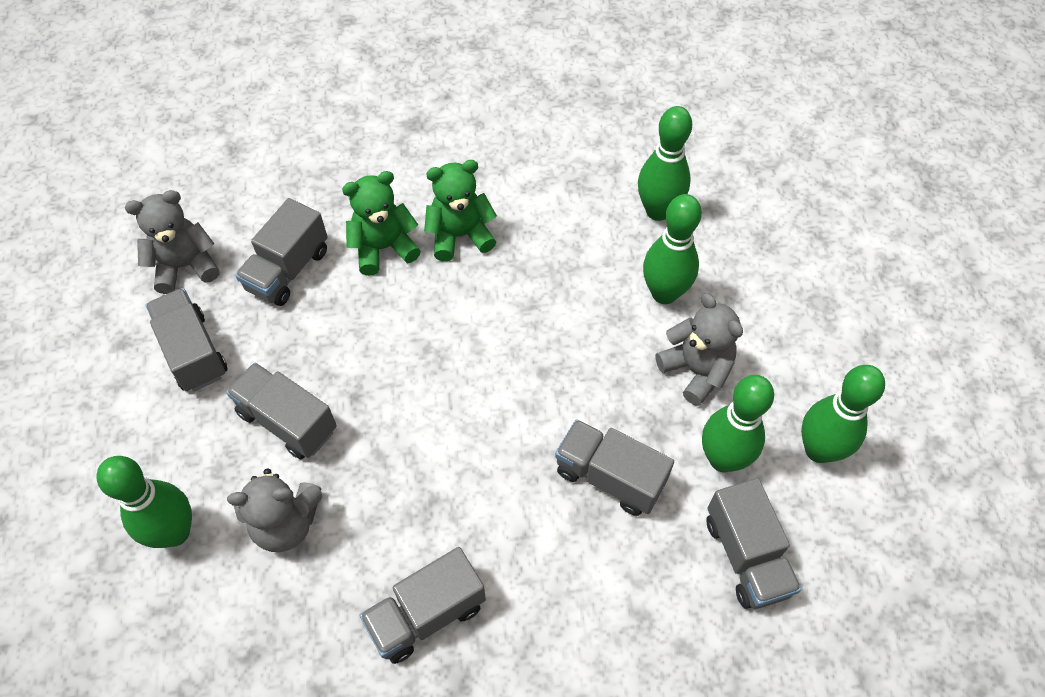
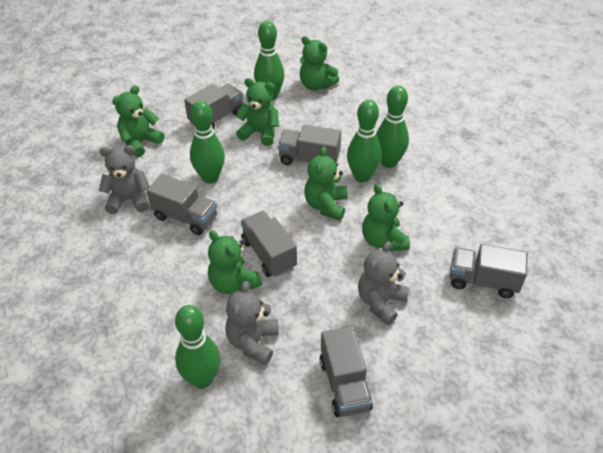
green teddy bear: [342,171,421,276] [424,160,497,261] = 2 -> [112,85,164,158] [208,230,262,294] [236,78,279,146] [300,36,339,90] [304,146,348,221] [362,184,410,251] = 6

